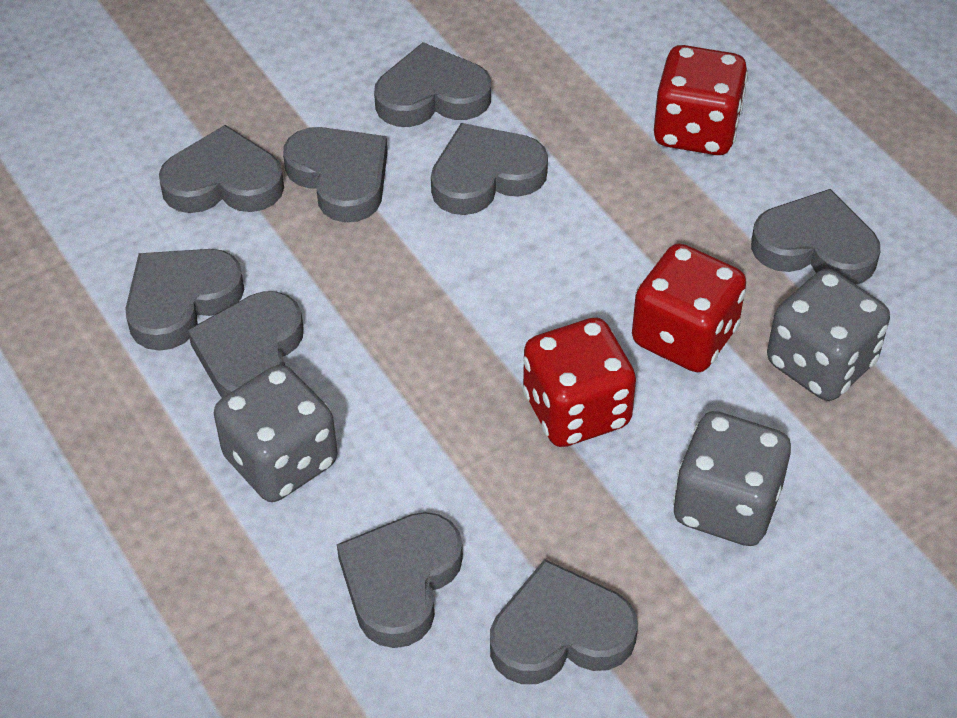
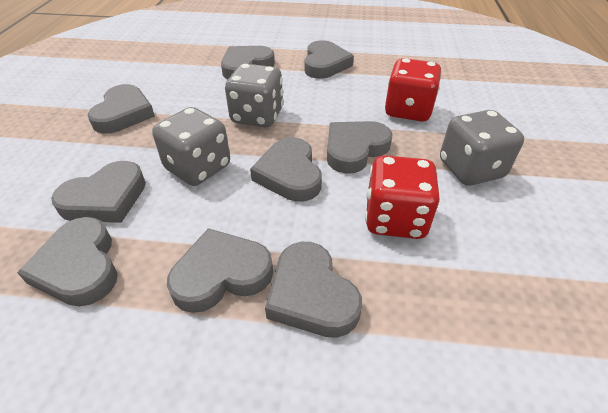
red dice: [523,318,636,447] [632,243,746,372] [654,45,748,155] = 3 -> [365,155,440,239] [385,58,442,122] = 2

